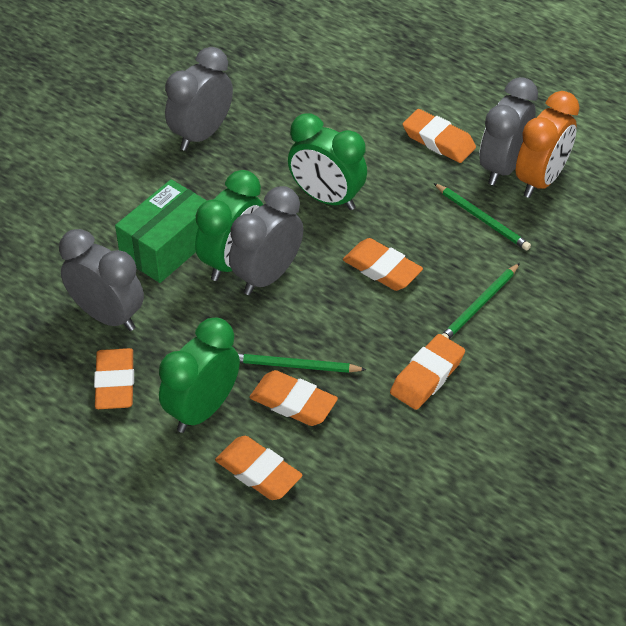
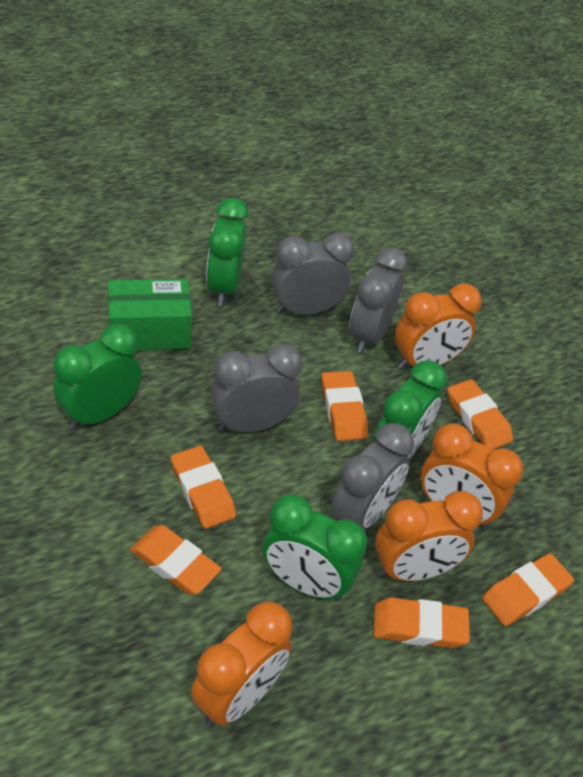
green clock: [159,317,240,433] [195,170,263,281] [288,113,367,210] = 3 -> [53,324,142,430] [206,198,249,306] [262,494,367,601] [373,360,447,459] = 4
green pencil: [238,353,367,373] [434,183,531,251] [441,263,520,339] = 3 -> none = 0
orange clock: [516,91,580,198] = 1 -> [191,601,292,727] [375,491,483,581] [395,283,482,370] [420,423,523,529] = 4

